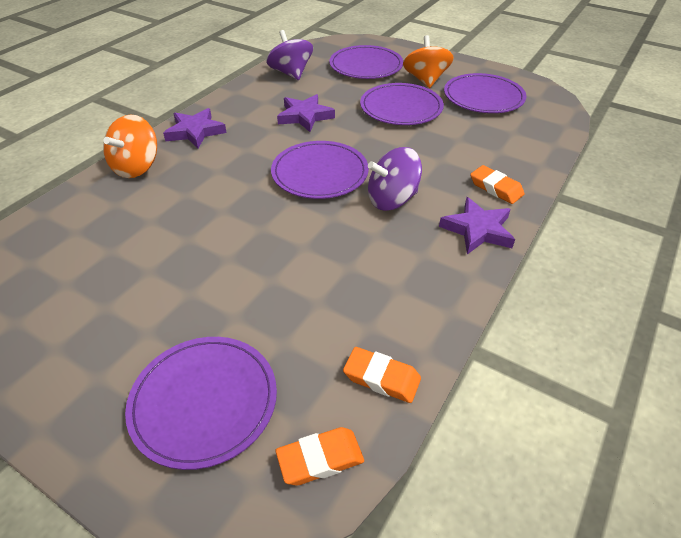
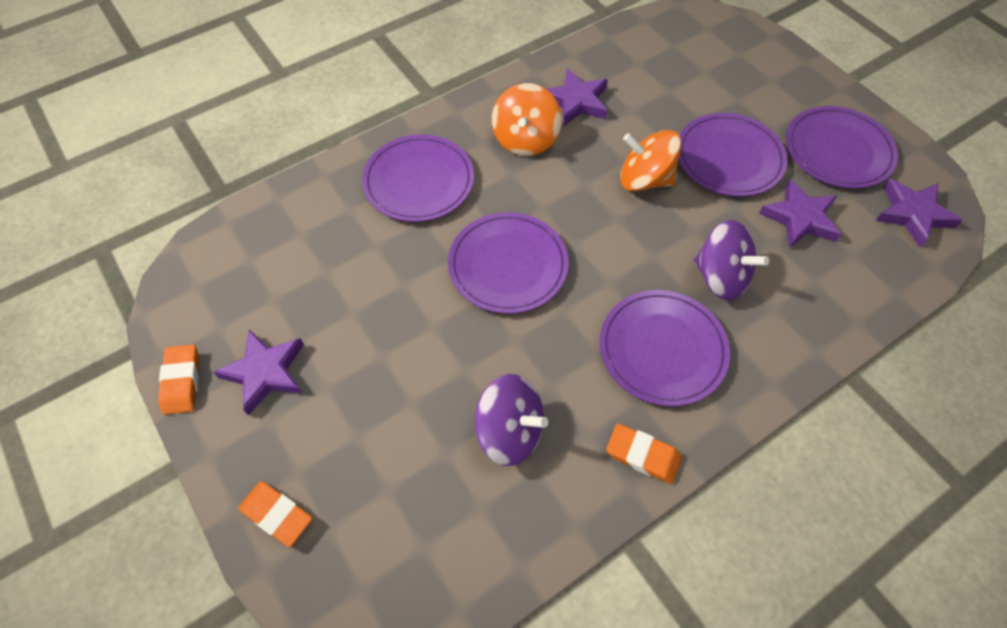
purple star: [163,108,227,148] [277,94,335,132] [439,197,515,254] = 3 -> [214,329,304,416] [547,68,608,126] [759,179,842,248] [876,179,963,248] = 4

